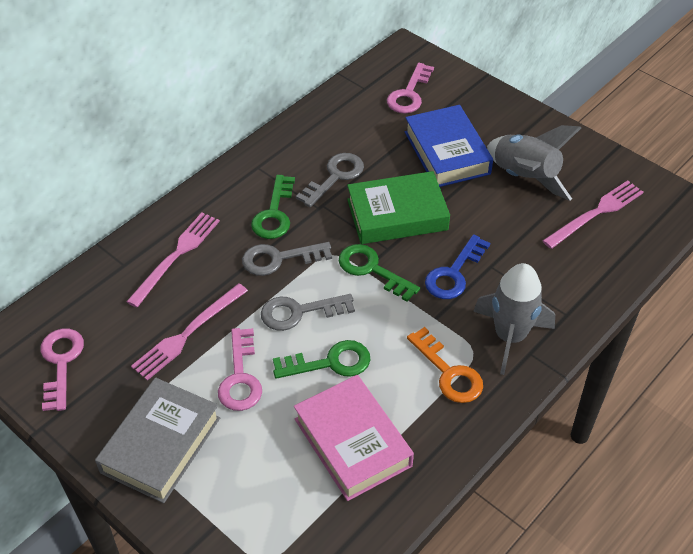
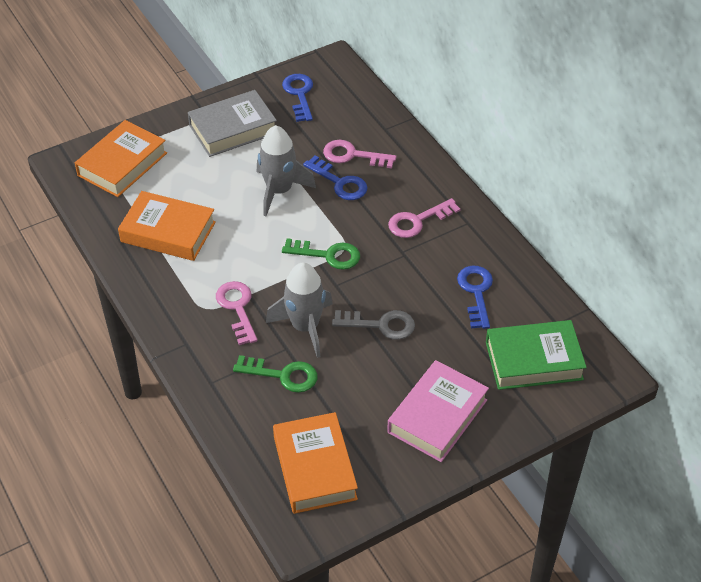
blue book: [405,105,493,187] = 1 -> none = 0
blue key: [425,234,490,299] = 1 -> [282,74,313,122] [303,156,368,200] [457,266,493,329] = 3
green key: [251,175,295,239] [273,340,371,379] [339,244,420,302] = 3 -> [233,355,317,393] [282,238,360,270] = 2
grey key: [242,242,332,276] [261,294,355,331] [296,153,364,207] = 3 -> [332,310,415,340] = 1
orange book: none = 0 -> [75,120,167,197] [118,191,216,261] [273,412,358,514] = 3
orange key: [407,327,483,403] = 1 -> none = 0
pink fork: [126,213,220,307] [131,283,248,381] [543,180,644,249] = 3 -> none = 0

